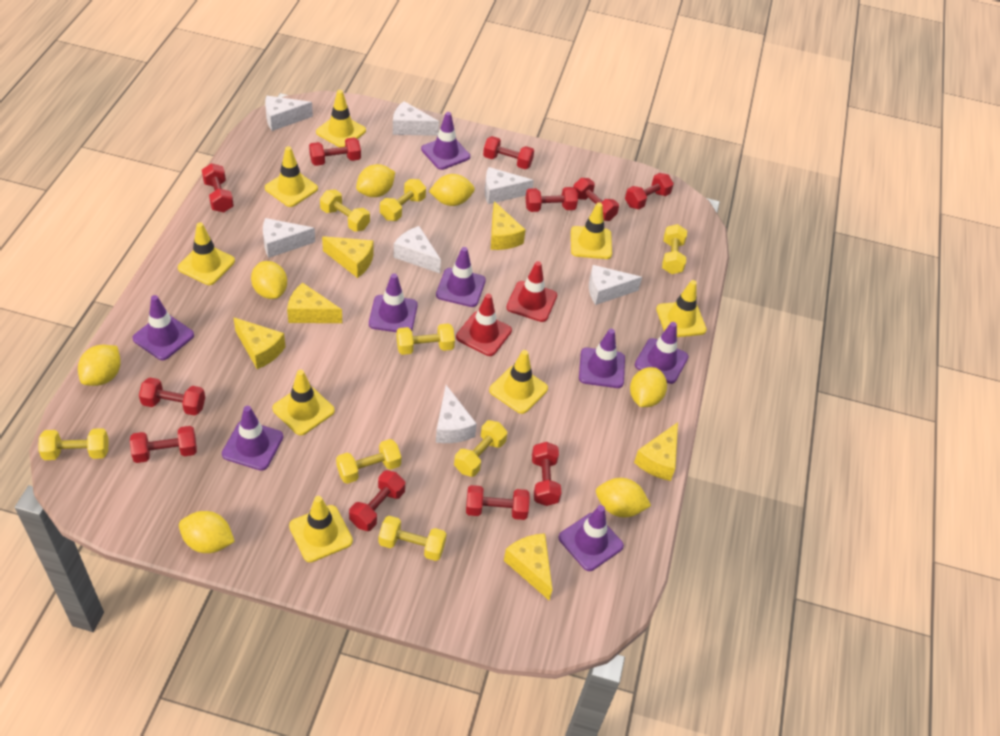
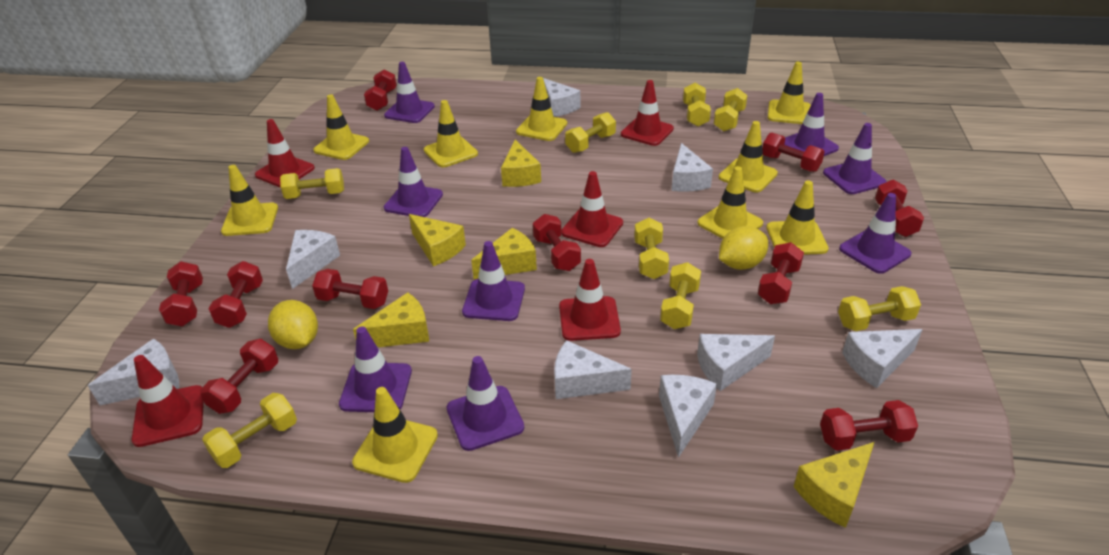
red dumbbell: [130,426,197,463] [139,378,205,416] [202,163,234,212] [309,137,361,166] [349,470,405,531] [466,485,530,520] [483,136,534,169] [526,187,578,212] [532,442,561,506] [573,178,619,221] [625,173,674,209] = 11 -> [159,261,203,326] [200,339,278,414] [209,261,263,328] [312,269,388,309] [364,69,397,111] [533,214,581,271] [758,242,804,304] [762,132,825,172] [820,400,918,451] [875,180,924,237] = 10
red traffic cone: [456,294,512,356] [506,261,557,322] = 2 -> [131,355,204,447] [255,119,315,187] [559,259,621,341] [561,171,623,247] [621,80,674,146] = 5
white cheese: [263,218,315,258] [265,96,313,131] [393,101,439,136] [394,226,441,273] [436,385,477,443] [485,167,534,204] [589,265,642,305] = 7 -> [87,339,179,405] [286,230,340,289] [543,78,580,117] [554,340,632,399] [659,375,717,458] [671,143,713,192] [697,334,775,391] [842,329,923,388] = 8
yellow cheese: [233,317,285,369] [287,282,342,323] [322,236,374,278] [491,201,526,250] [504,533,552,600] [634,422,678,481] = 6 -> [353,292,429,347] [409,214,466,266] [471,228,537,280] [501,140,541,187] [793,442,874,528] = 5
yellow lemon: [78,345,121,386] [179,511,235,553] [251,261,287,299] [356,164,395,197] [429,174,475,206] [596,478,651,517] [630,367,667,407] = 7 -> [268,300,318,349] [719,226,768,270] = 2
yellow traffic cone: [178,222,235,285] [265,146,318,207] [272,370,335,435] [289,496,353,562] [316,90,366,147] [489,350,548,414] [571,202,612,259] [656,280,707,337] = 8 -> [221,165,278,236] [313,95,369,160] [352,387,438,483] [424,100,478,167] [516,77,567,141] [697,166,763,239] [719,121,778,192] [766,181,829,255] [768,62,811,124] = 9

